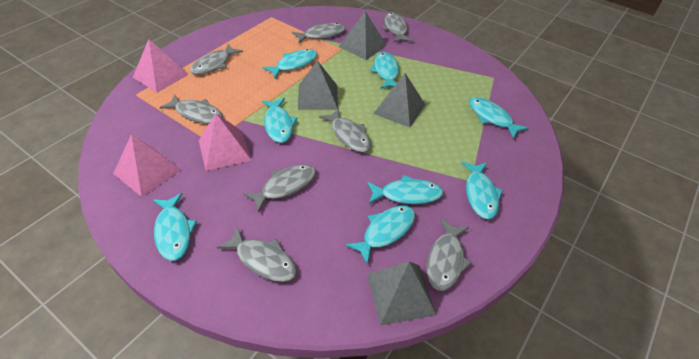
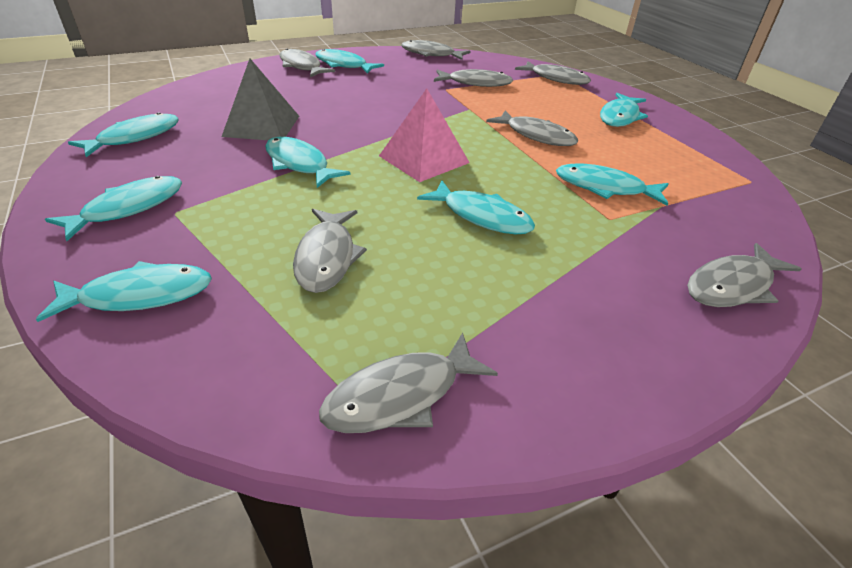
grey pyramid: [298,60,338,110] [339,11,387,60] [367,261,436,325] [373,73,425,128] = 4 -> [221,59,299,140] = 1
pink pyramid: [113,134,181,197] [133,39,188,93] [199,113,251,171] = 3 -> [379,88,470,182] = 1

